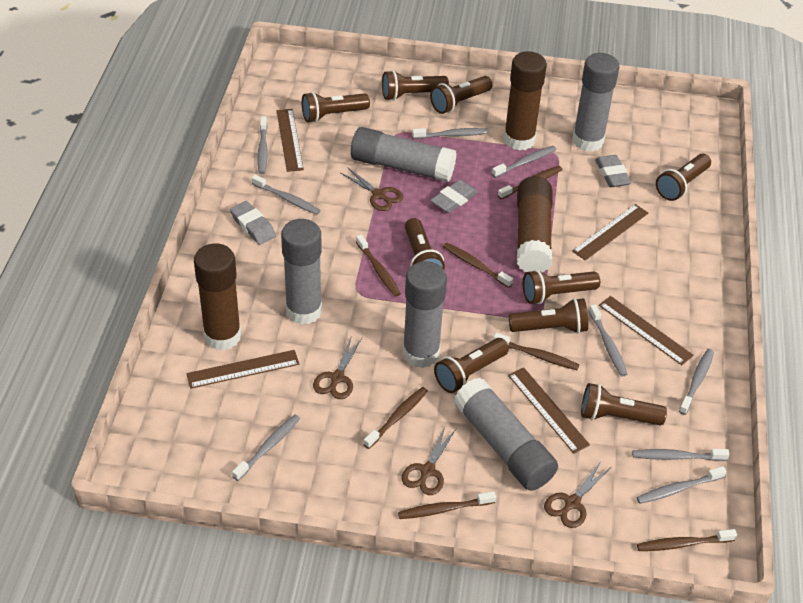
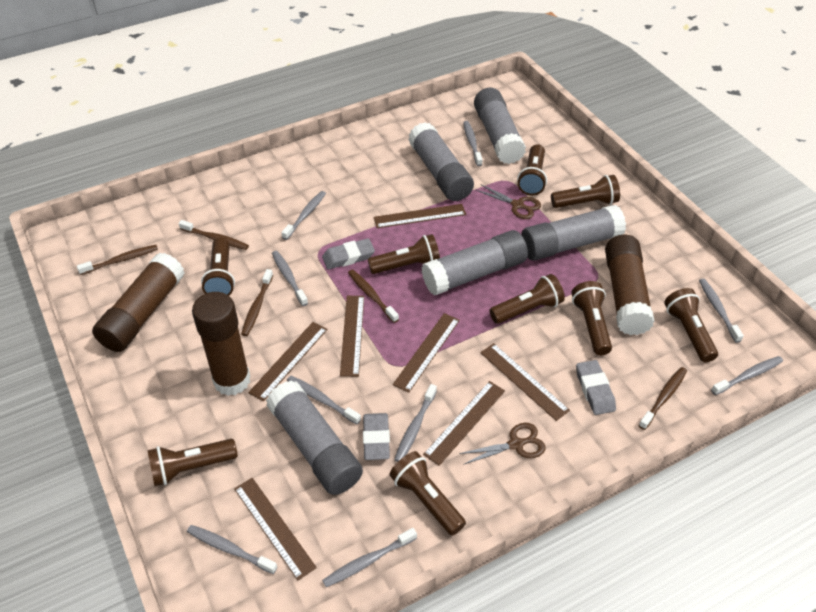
brown ruler: [186,350,299,389] [277,109,304,172] [508,367,590,454] [572,204,648,261] [599,296,693,365] = 5 -> [234,478,317,580] [248,322,327,401] [340,296,364,377] [374,204,466,228] [393,313,460,393] [423,381,505,466] [480,343,570,421] = 7
brown scissors: [313,335,362,399] [341,167,403,211] [402,426,456,495] [544,463,611,528] = 4 -> [459,423,546,465] [476,184,541,219] = 2
brown toothbrush: [356,234,401,297] [363,387,428,449] [398,491,496,519] [443,243,513,288] [493,332,579,370] [498,166,562,199] [637,529,737,551] = 7 -> [77,245,158,275] [179,220,249,250] [241,269,273,336] [348,269,399,323] [639,367,687,430] = 5

